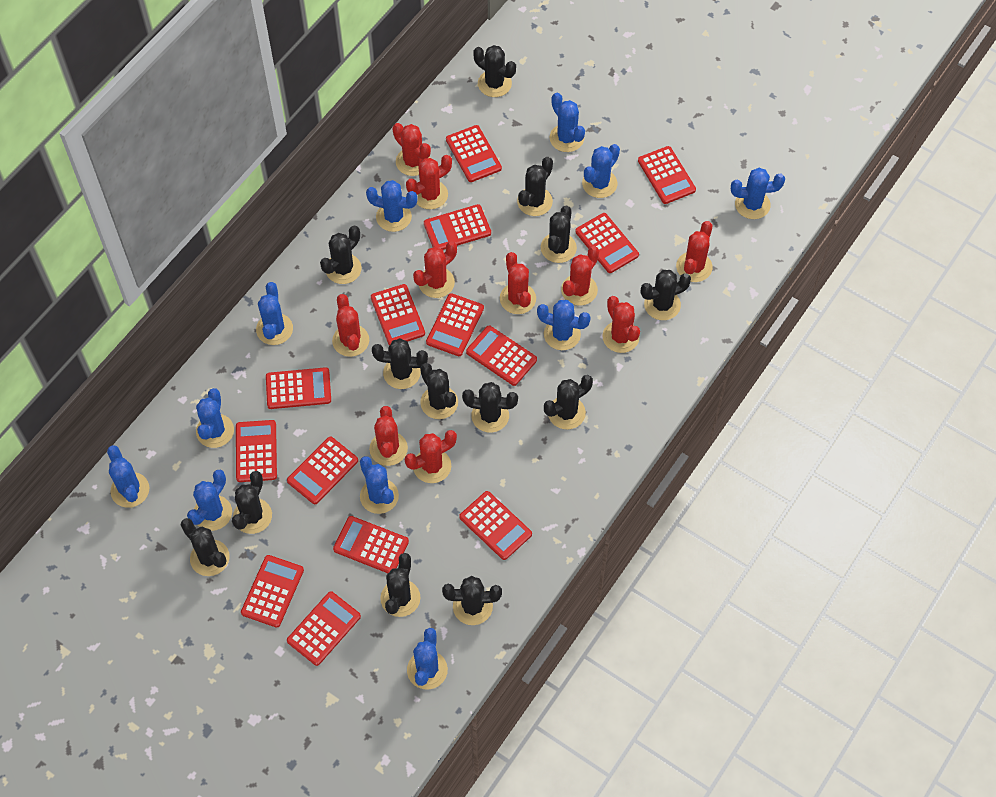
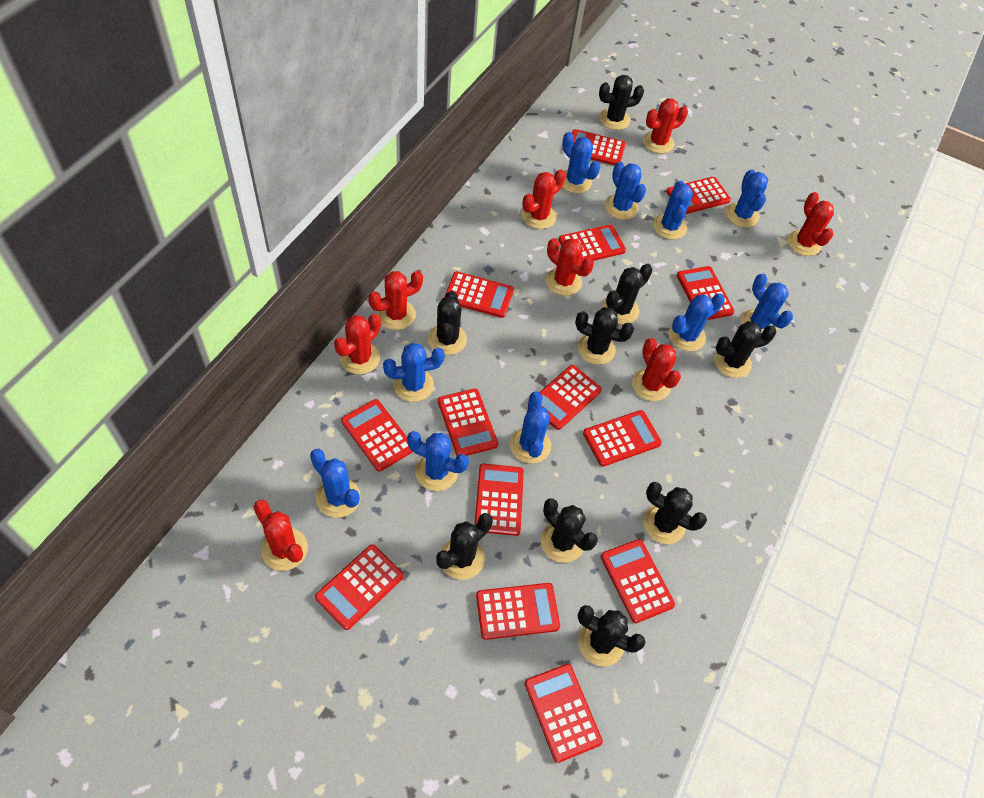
black cactus: [181,518,230,576] [232,471,272,534] [320,226,362,284] [372,338,428,389] [380,553,420,617] [420,363,458,419] [442,576,502,625] [462,382,518,433] [473,45,516,97] [517,157,553,216] [541,206,577,263] [544,375,593,429] [641,270,691,320] = 13 -> [428,291,467,355] [436,513,493,580] [541,498,598,563] [575,307,634,365] [578,605,646,666] [599,75,644,130] [603,264,653,324] [643,482,707,544] [714,321,776,378] = 9
blue cactus: [107,445,149,508] [187,470,232,531] [196,388,234,448] [256,282,293,345] [360,456,399,514] [366,180,418,232] [407,628,448,689] [537,300,591,350] [550,93,585,152] [582,144,620,198] [731,168,785,219] = 11 -> [310,449,361,518] [383,343,445,402] [407,431,469,491] [510,391,551,463] [562,132,600,193] [605,162,646,220] [653,181,693,240] [669,293,725,351] [726,169,768,227] [741,273,793,333] = 10
red cactus: [332,294,369,357] [369,406,408,466] [392,123,431,176] [405,430,457,483] [406,155,452,209] [413,241,457,298] [500,252,536,314] [561,246,599,306] [602,296,640,353] [676,221,712,282] = 10 -> [253,500,308,571] [334,314,381,374] [368,271,423,330] [522,169,565,229] [546,238,594,296] [632,338,681,401] [643,98,688,154] [788,192,834,256] = 8

